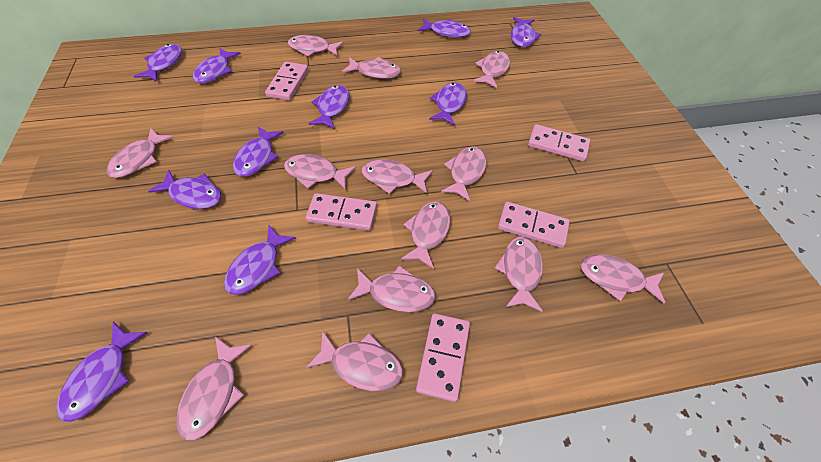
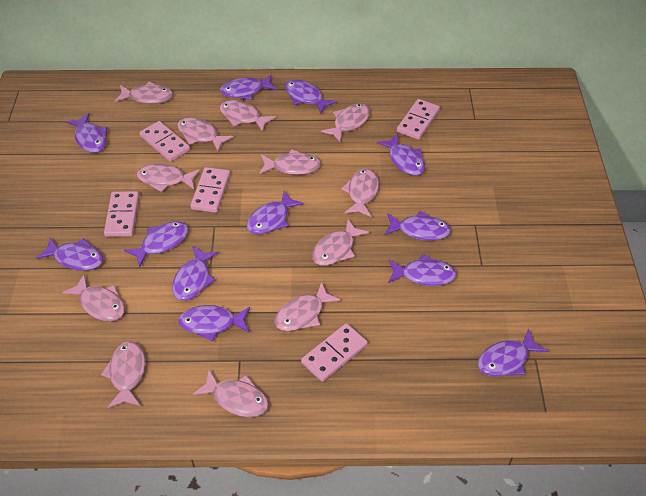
pink fish: [107,128,174,178] [177,336,252,440] [284,154,356,190] [288,35,344,57] [306,331,403,391] [342,57,401,79] [347,265,435,312] [362,159,433,194] [401,202,451,269] [441,147,487,202] [473,51,510,88] [495,237,543,312] [581,254,665,304] = 13 -> [62,275,125,321] [101,341,145,408] [115,82,173,104] [137,164,200,192] [178,117,233,151] [193,370,268,417] [220,100,276,132] [259,149,321,175] [275,282,341,331] [312,219,369,266] [321,104,370,142] [341,168,379,217] = 12
purple fish: [57,322,148,422] [134,44,182,81] [148,170,221,209] [193,48,241,83] [224,225,296,295] [233,127,284,177] [308,85,350,129] [418,18,471,38] [429,82,467,125] [510,17,541,47] = 10 -> [36,238,103,271] [66,113,108,153] [124,221,188,267] [172,246,219,301] [178,305,250,341] [220,75,277,100] [247,191,304,234] [285,79,337,114] [377,134,425,176] [384,211,451,241] [388,254,456,286] [478,328,548,376] = 12

